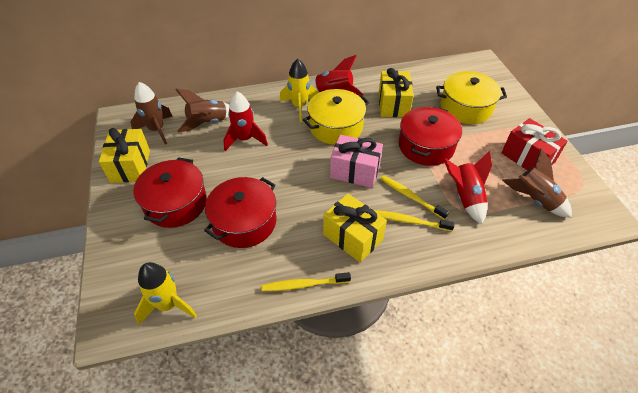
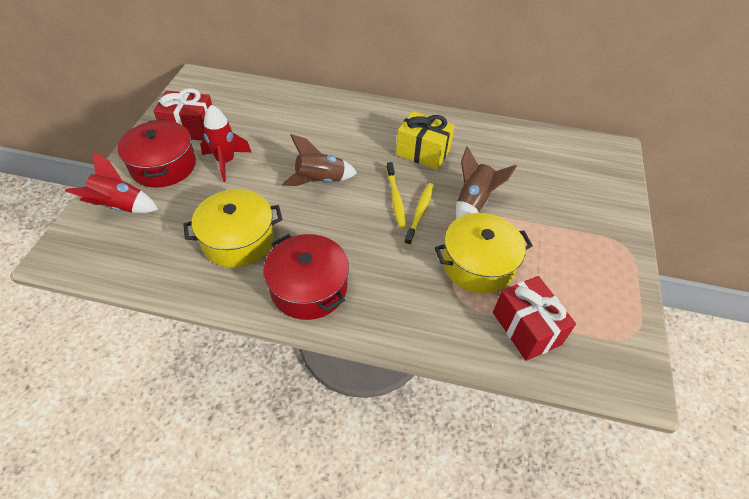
brown rocket: [130,82,173,145] [175,89,229,132] [502,149,572,218] = 3 -> [282,134,357,186] [456,146,517,219] = 2
pink gift: [330,135,383,188] = 1 -> none = 0
red gift: [502,118,568,170] = 1 -> [153,88,212,141] [493,276,576,361] = 2
red pot: [133,157,207,228] [204,177,276,248] [399,106,462,166] = 3 -> [118,119,196,188] [263,234,349,320] = 2
red rocket: [224,91,268,151] [310,55,364,95] [443,151,492,224] = 3 -> [65,151,158,213] [200,105,251,182] = 2
yellow gift: [99,128,150,183] [323,194,387,263] [379,68,414,117] = 3 -> [396,111,455,170] = 1
yellow rocket: [134,262,197,325] [280,59,318,122] = 2 -> none = 0
yellow toothbrush: [261,272,351,291] [374,210,455,231] [381,175,449,220] = 3 -> [386,162,406,228] [404,183,434,246] = 2

